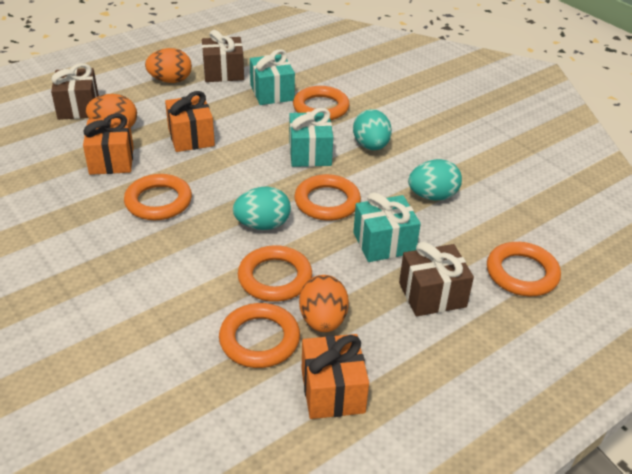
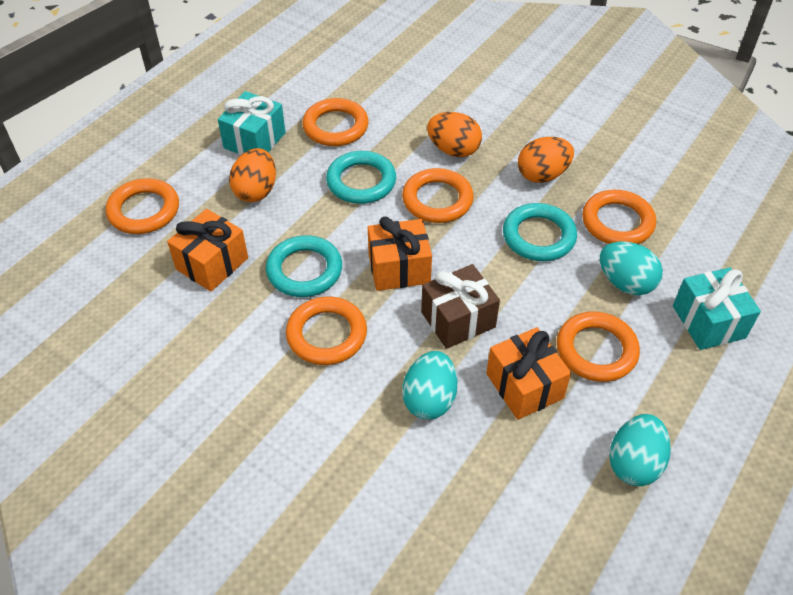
brown gift: [51,63,99,120] [202,30,244,82] [399,242,474,317] = 3 -> [421,264,500,349] = 1
turquoise gift: [250,49,295,105] [289,108,333,167] [353,192,421,262] = 3 -> [218,91,286,155] [673,267,761,350] = 2
turquoise ring: none = 0 -> [266,235,342,297] [326,151,396,204] [503,203,577,261] = 3

